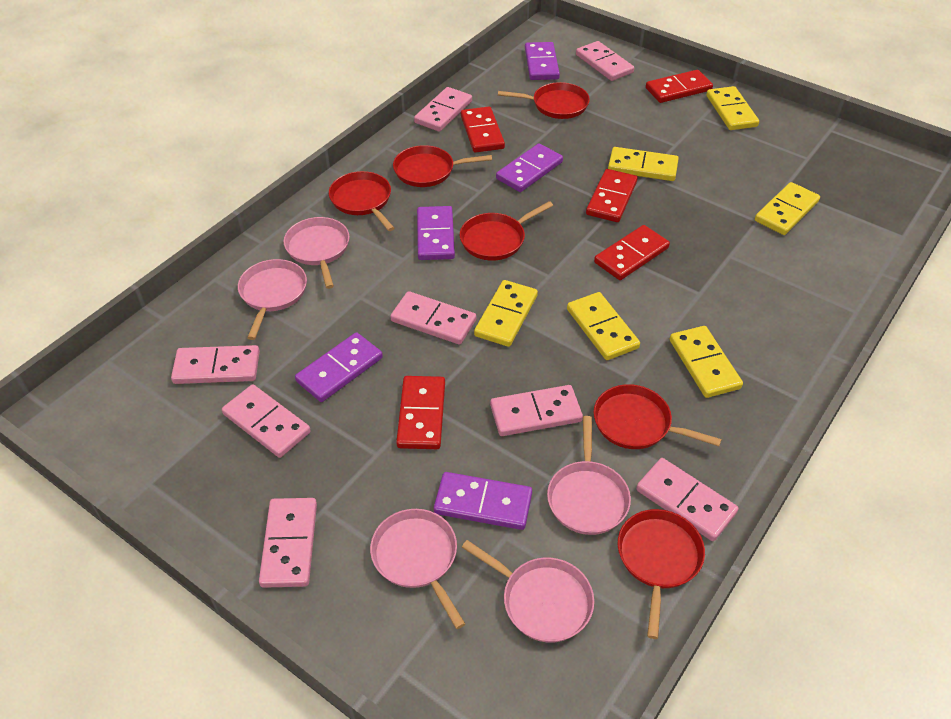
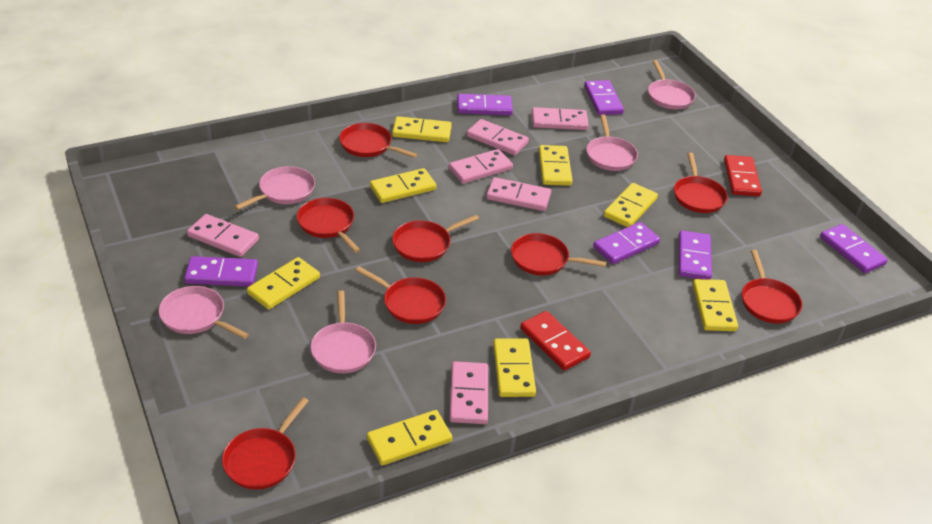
pink domino: [171,345,260,384] [222,384,311,458] [259,498,317,588] [390,291,476,345] [414,87,472,132] [490,385,583,436] [576,41,634,81] [636,458,738,541] = 8 -> [187,214,259,257] [449,149,513,184] [450,361,488,424] [467,119,529,155] [486,177,551,211] [532,107,589,130] = 6
purple domino: [295,332,383,402] [417,206,455,260] [434,472,532,530] [496,143,563,192] [525,42,560,80] = 5 -> [184,256,258,287] [457,94,513,115] [584,80,624,115] [593,222,660,264] [678,230,712,279] [820,224,888,273] = 6
red domino: [396,376,445,449] [461,107,505,153] [586,169,638,222] [594,225,670,280] [646,70,713,103] = 5 -> [520,311,591,371] [724,155,762,196] = 2
red pan: [329,171,394,231] [393,145,492,187] [460,201,553,261] [498,82,590,119] [594,384,722,449] [618,509,705,639] = 6 -> [222,397,308,490] [297,198,360,253] [339,123,417,158] [355,266,446,324] [392,215,479,262] [511,233,607,275] [674,152,728,213] [742,250,802,324] = 8
yellow domino: [474,280,538,347] [567,292,640,360] [608,147,679,181] [670,326,743,398] [706,86,759,130] [755,182,820,235] = 6 -> [247,257,320,309] [367,410,452,465] [370,168,437,203] [392,116,452,142] [493,338,536,397] [539,145,573,186] [604,183,658,227] [693,279,738,331] = 8

